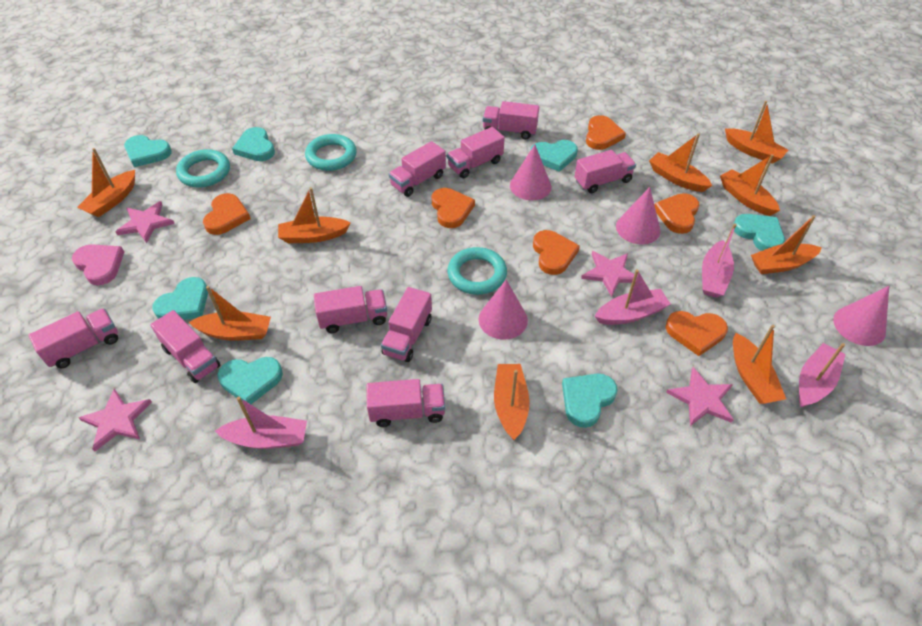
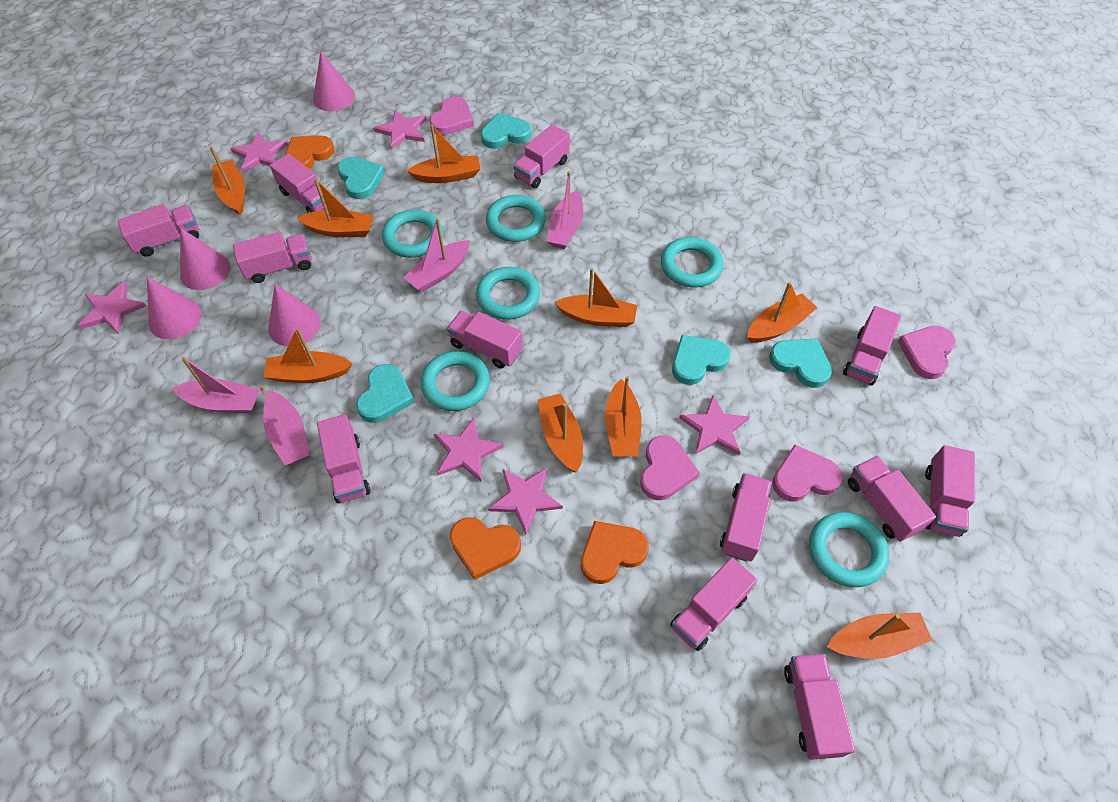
orange heart: [203,193,251,235] [432,188,475,228] [533,230,580,275] [586,115,626,150] [655,193,699,234] [665,311,728,356] = 6 -> [285,135,335,169] [450,517,521,580] [581,521,649,584] = 3
pink heart: [72,244,124,285] = 1 -> [429,96,474,135] [640,435,700,500] [772,444,843,502] [898,326,956,379] = 4
pink star: [79,389,152,452] [116,201,175,243] [581,251,634,297] [666,367,734,426] = 4 -> [78,281,146,334] [230,132,288,173] [373,110,426,149] [434,418,504,481] [488,468,563,534] [679,395,750,455] = 6
pink truck: [29,308,118,368] [150,310,221,383] [314,286,387,333] [366,379,445,427] [381,287,432,362] [389,141,446,197] [447,127,505,178] [483,101,539,139] [574,150,636,193] = 9 -> [117,204,199,257] [233,232,312,283] [270,154,330,213] [317,414,370,503] [447,311,523,369] [513,124,570,188] [670,558,757,651] [720,473,772,561] [784,654,855,760] [843,306,901,386] [848,456,936,542] [925,445,975,537] = 12
turquoise heart: [124,135,172,167] [152,277,208,320] [217,357,283,404] [232,127,275,161] [531,140,578,172] [562,374,617,428] [734,214,785,251] = 7 -> [337,157,385,199] [356,364,414,423] [481,113,531,149] [672,335,731,385] [769,338,832,388] = 5
turquoise ring: [176,149,230,188] [305,134,357,171] [447,247,507,295] = 3 -> [382,209,443,258] [421,351,490,411] [476,267,540,320] [486,195,546,242] [661,237,724,287] [809,512,889,587] = 6

